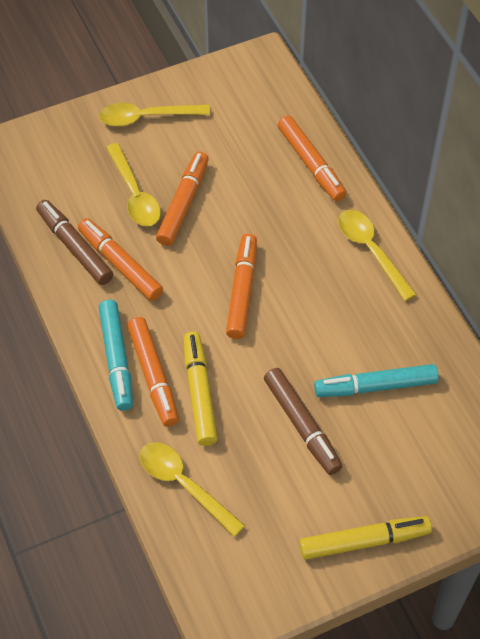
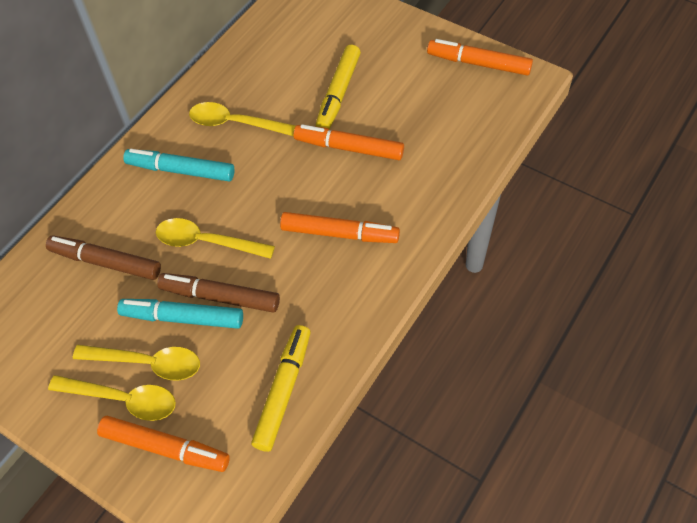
orange marker: [78,218,163,301] [127,317,179,427] [156,151,209,246] [226,234,257,339] [278,116,346,202] = 5 -> [97,416,230,472] [280,212,400,243] [293,124,404,160] [427,39,533,76] = 4

